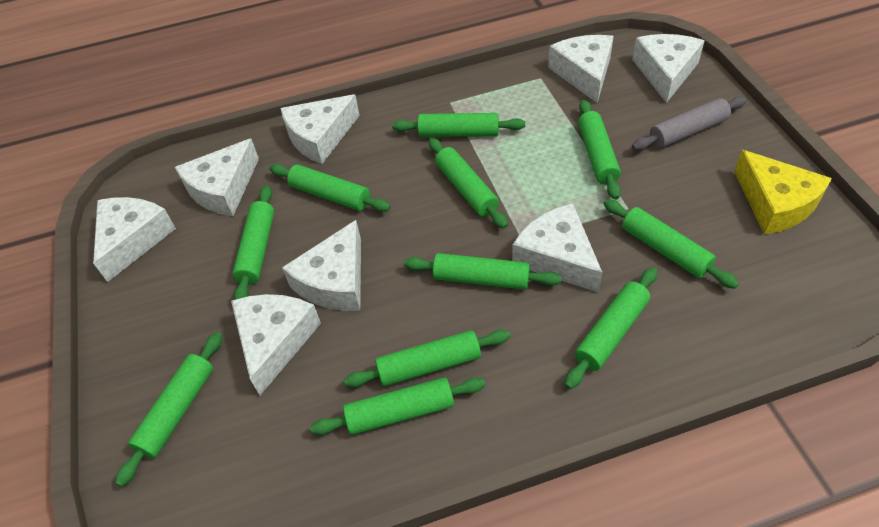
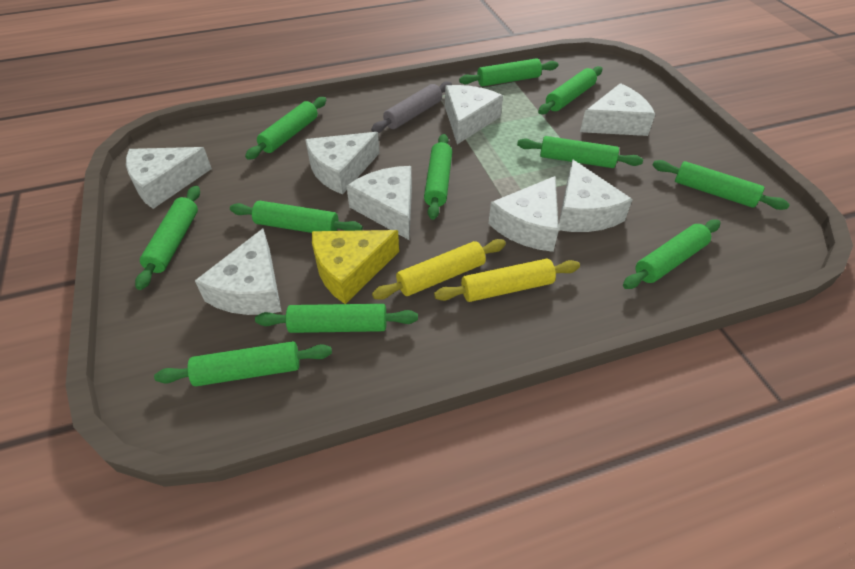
yellow rolling pin: none = 0 -> [372,239,506,300] [434,259,580,302] = 2

